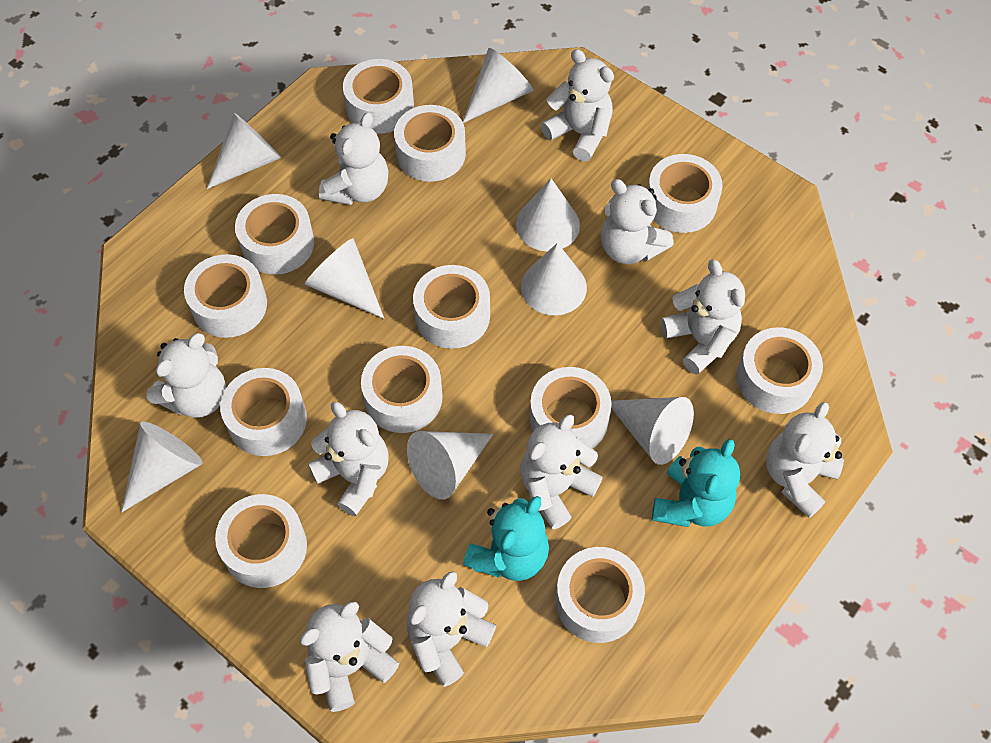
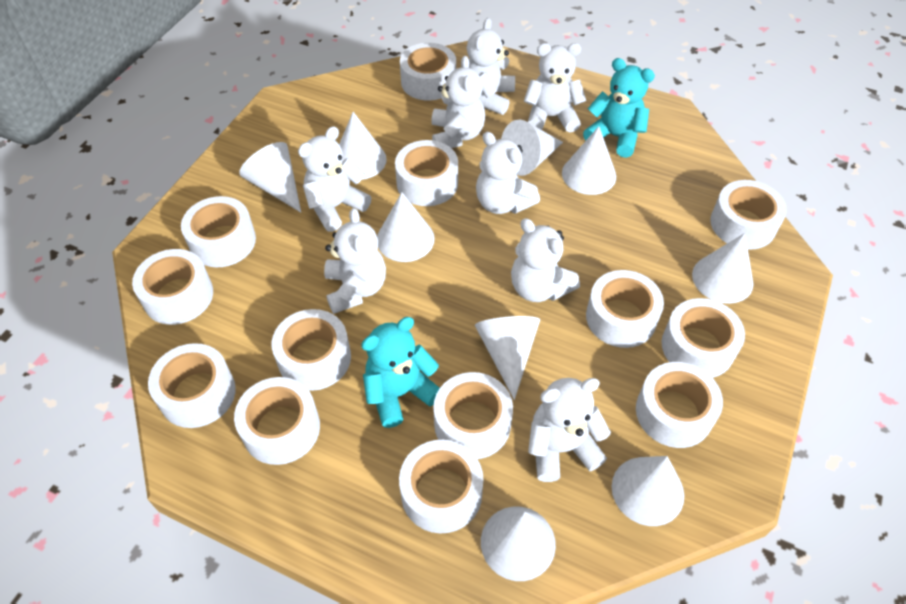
white cone: [121,422,203,513] [207,113,281,189] [305,238,384,319] [407,431,493,499] [463,48,533,123] [516,178,580,252] [521,243,587,315] [611,397,694,465] = 8 -> [239,142,301,212] [339,112,387,180] [377,192,435,262] [475,316,540,400] [481,506,556,581] [501,119,563,176] [562,126,616,195] [612,456,684,526] [692,233,754,304] = 9
white tape: [184,254,267,338] [215,494,307,588] [220,368,307,456] [235,194,314,275] [343,59,414,134] [361,346,443,433] [394,105,466,182] [413,265,490,349] [530,367,612,449] [555,547,645,643] [647,154,723,233] [736,327,823,414] = 12 -> [132,249,213,325] [148,343,236,428] [181,196,256,267] [234,377,320,465] [272,309,351,391] [395,140,458,206] [399,440,483,533] [400,43,456,101] [433,372,513,459] [586,270,664,348] [636,362,723,448] [662,298,745,378] [710,180,787,250] = 13
white teddy bear: [146,333,226,418] [299,602,399,712] [308,402,389,517] [319,112,389,205] [407,571,496,687] [520,415,603,529] [541,49,614,161] [601,179,674,264] [661,260,745,375] [766,402,844,518] = 10 -> [298,126,371,232] [324,208,386,314] [431,56,485,148] [467,18,515,115] [476,132,540,214] [511,218,580,302] [524,43,586,132] [528,378,611,482] = 8

